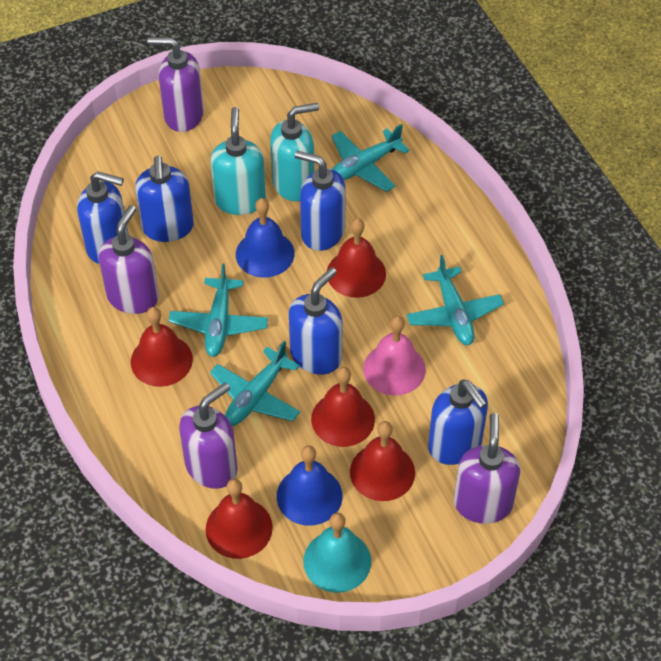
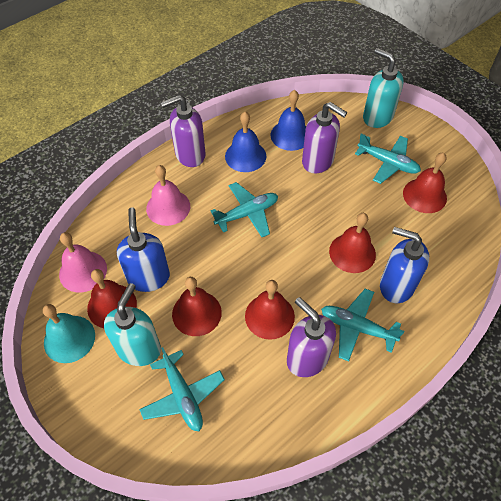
blue soap dispenser: [77,171,129,264] [135,156,194,242] [289,267,343,375] [295,151,346,251] [428,379,488,465] = 5 -> [117,207,170,292] [380,227,429,303] = 2
pink bell: [363,316,426,396] = 1 -> [59,232,107,292] [146,165,190,226] = 2
purple soap dispenser: [99,205,159,314] [148,37,204,132] [179,382,238,489] [454,413,520,524] = 4 -> [160,95,206,167] [287,297,336,377] [302,102,347,173] = 3

